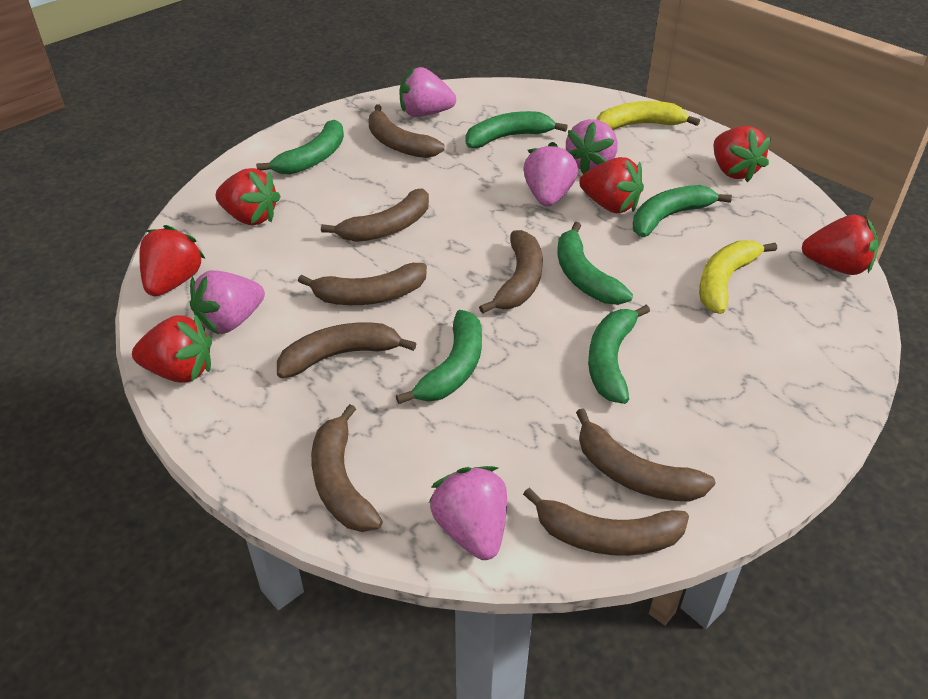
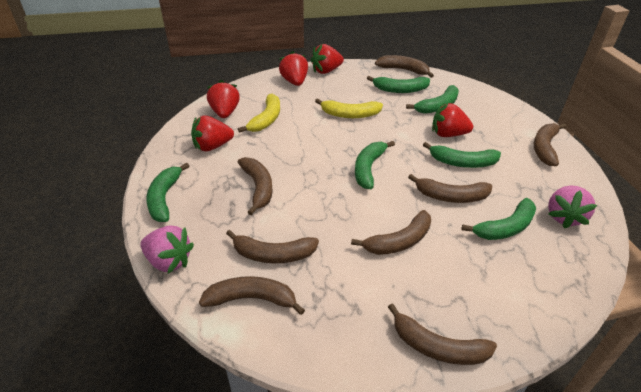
pink strawberry: [190,270,265,334] [399,67,456,117] [429,466,507,560] [523,142,578,207] [566,119,618,174] = 5 -> [140,225,194,274] [548,186,597,229] = 2
red strawberry: [132,314,212,383] [139,225,206,296] [216,168,281,225] [579,157,644,213] [714,126,771,182] [802,215,879,275] = 6 -> [191,115,234,151] [207,80,240,118] [279,51,308,86] [311,44,344,74] [432,103,473,137] = 5

